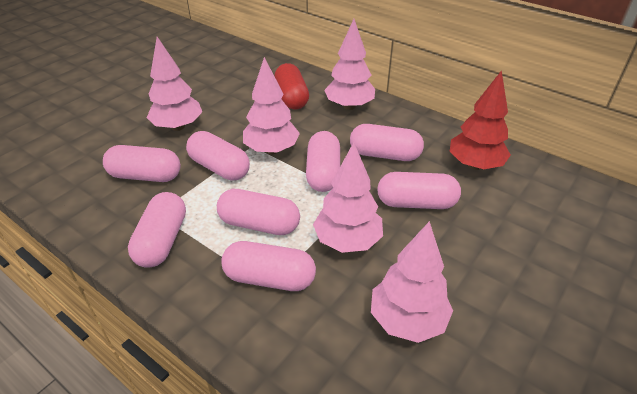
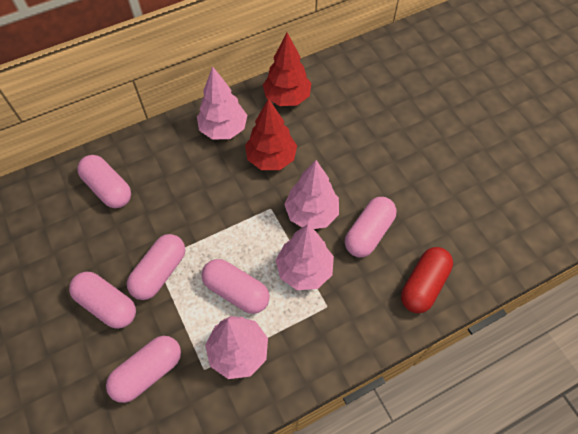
pink capsule: [103,145,181,182] [128,192,186,268] [186,131,250,181] [217,189,300,235] [221,241,316,291] [306,131,340,192] [350,124,424,161] [377,172,461,209] = 8 -> [69,272,136,329] [77,155,131,208] [106,336,181,403] [127,234,185,300] [202,259,270,314] [345,197,397,257] = 6
pink tree: [147,37,202,131] [243,57,300,154] [313,142,383,253] [324,19,375,110] [371,221,453,343] = 5 -> [197,66,247,140] [205,316,268,379] [276,224,334,290] [284,160,339,229] = 4
red tree: [450,70,511,170] = 1 -> [245,98,297,170] [263,33,311,106] = 2

